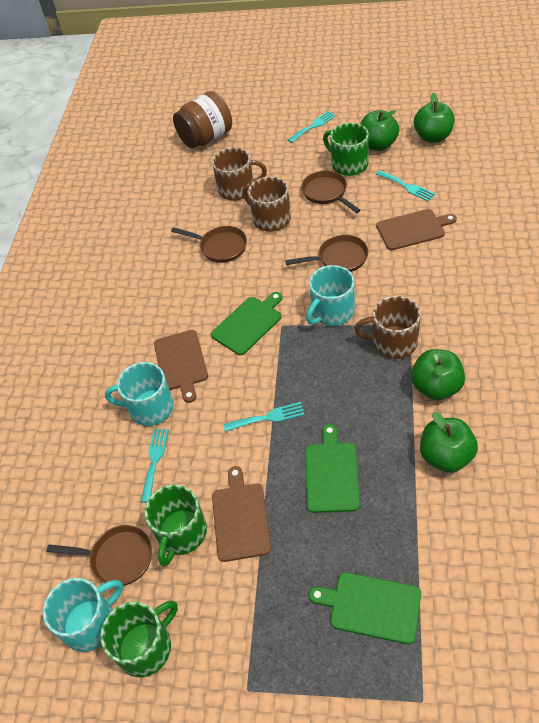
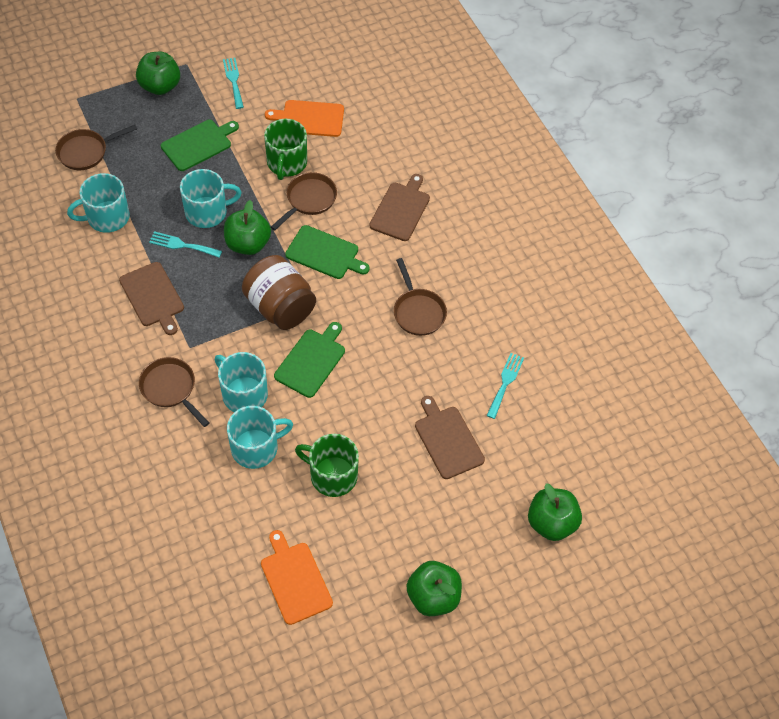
brown mug: [212,147,267,201] [242,177,291,232] [355,296,421,359] = 3 -> none = 0
green mug: [100,601,178,677] [145,484,207,566] [323,123,369,176] = 3 -> [264,119,307,180] [295,434,359,497] = 2
orange cutting board: none = 0 -> [261,530,333,625] [265,100,344,137] = 2
turquoise fork: [141,429,169,503] [223,402,305,432] [288,111,336,143] [376,170,435,201] = 4 -> [149,231,222,258] [223,58,244,109] [486,353,524,419] = 3
turquoise mug: [43,578,123,652] [105,362,174,426] [306,265,355,326] = 3 -> [67,173,130,233] [180,169,242,228] [215,352,268,412] [227,406,293,469] = 4

